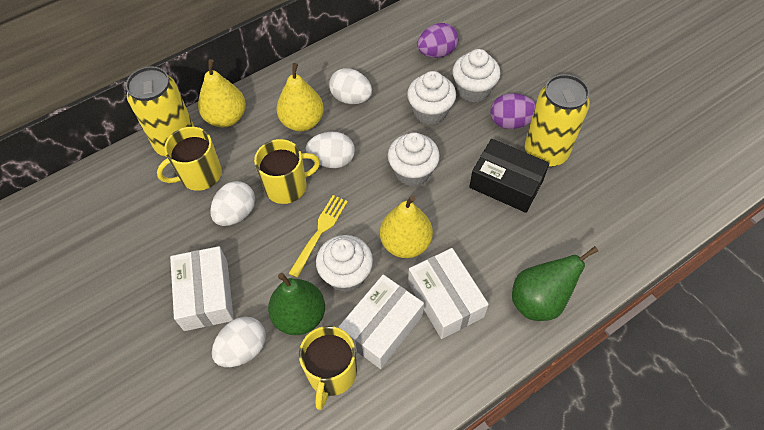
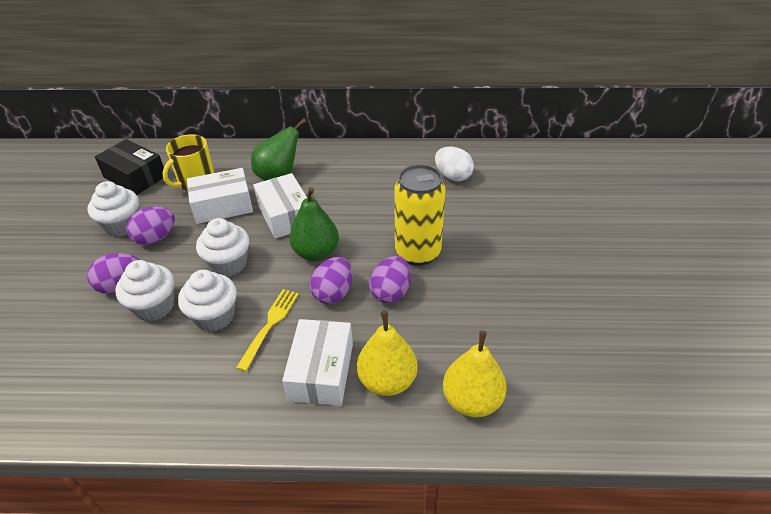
purple egg: [417,23,458,58] [490,93,536,129] = 2 -> [87,253,139,294] [126,207,175,245] [310,257,353,304] [369,256,411,303] = 4
white egg: [210,181,255,226] [212,317,266,367] [305,132,355,168] [329,68,372,104] = 4 -> [435,146,474,181] = 1
yellow can: [126,66,194,157] [525,74,590,167] = 2 -> [394,164,446,266] = 1
yellow mug: [157,127,222,191] [254,139,320,204] [299,326,357,410] = 3 -> [162,134,214,191] = 1
yellow pear: [198,59,246,127] [276,63,324,131] [380,195,433,258] = 3 -> [357,311,418,396] [443,331,507,417] = 2

